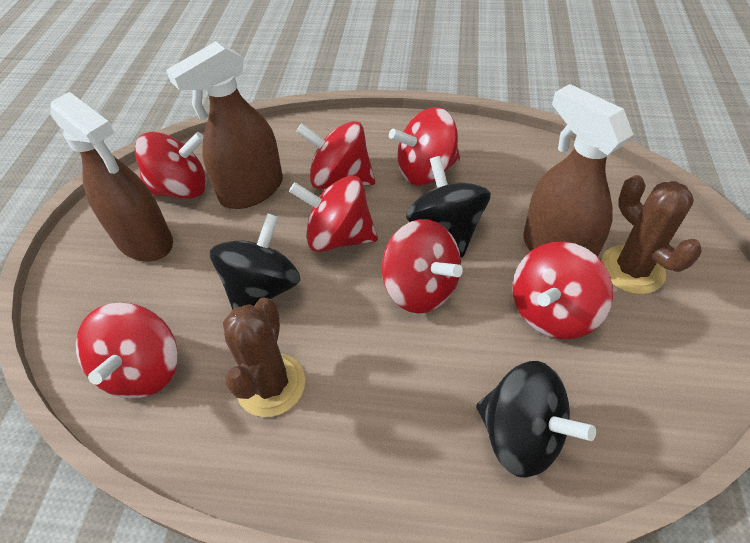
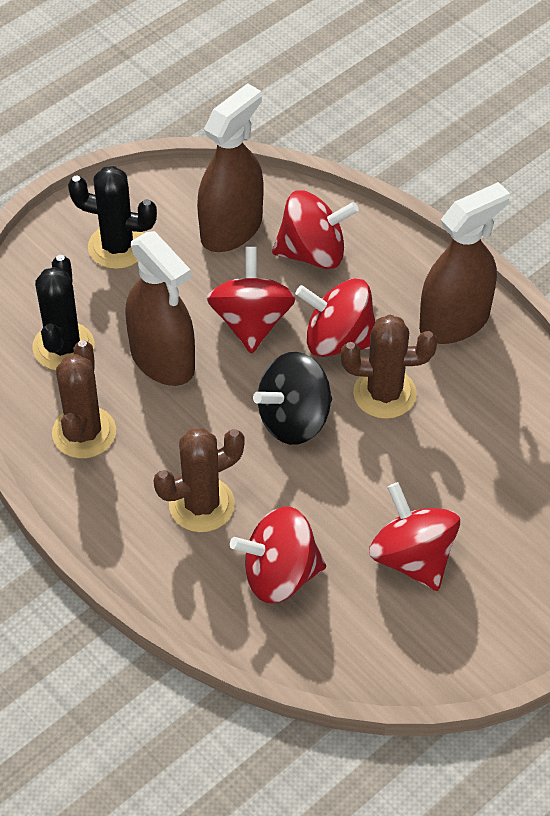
black cactus: none = 0 -> [32,255,95,370] [68,166,157,269] = 2
black spinning top: [210,213,300,310] [406,156,491,258] [476,361,596,478] = 3 -> [253,352,332,445] = 1
brown cactus: [223,297,305,417] [601,175,702,294] = 2 -> [52,340,116,458] [154,428,245,532] [341,315,437,419] = 3
red spinning top: [76,303,178,398] [135,132,207,199] [289,175,378,252] [296,121,375,189] [382,219,463,313] [389,107,460,186] [512,241,613,339] = 7 -> [207,247,296,354] [230,506,326,603] [272,190,359,269] [295,278,375,357] [369,482,460,591] = 5

